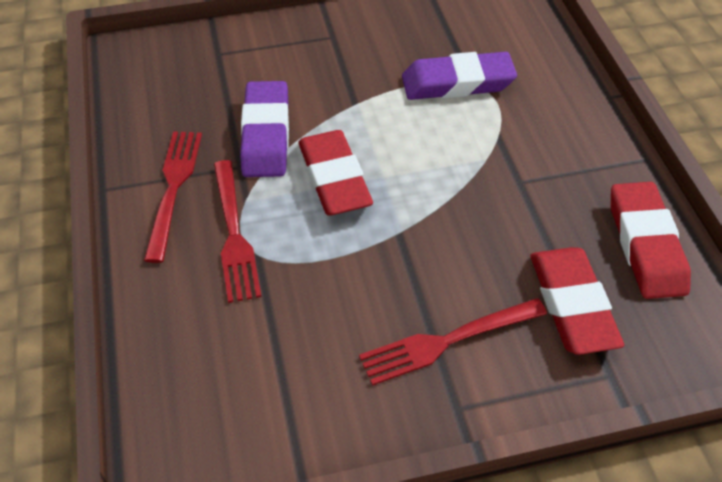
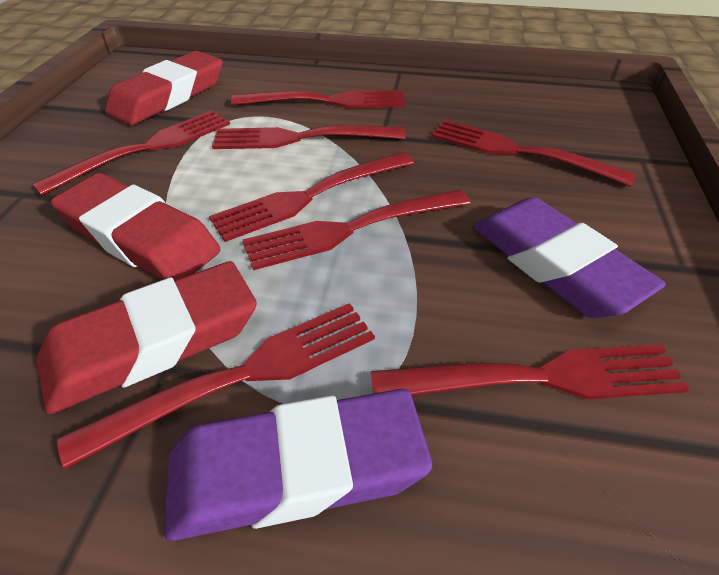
red fork: [144,131,202,263] [214,160,262,303] [359,298,547,386] = 3 -> [32,110,230,196] [57,303,375,469] [209,152,414,242] [212,125,406,149] [231,90,406,108] [243,189,470,270] [371,344,689,399] [431,120,636,187] = 8

